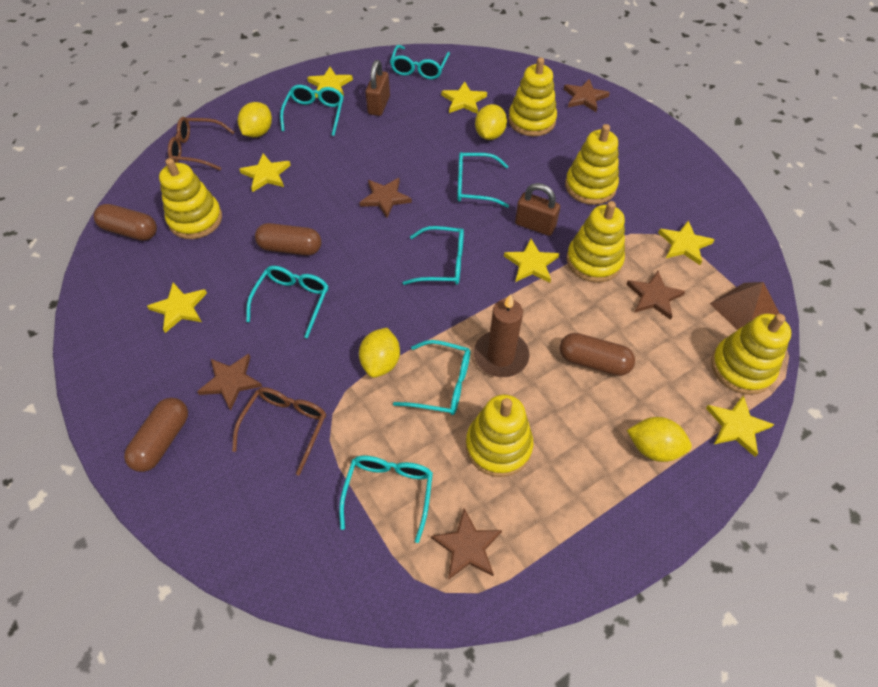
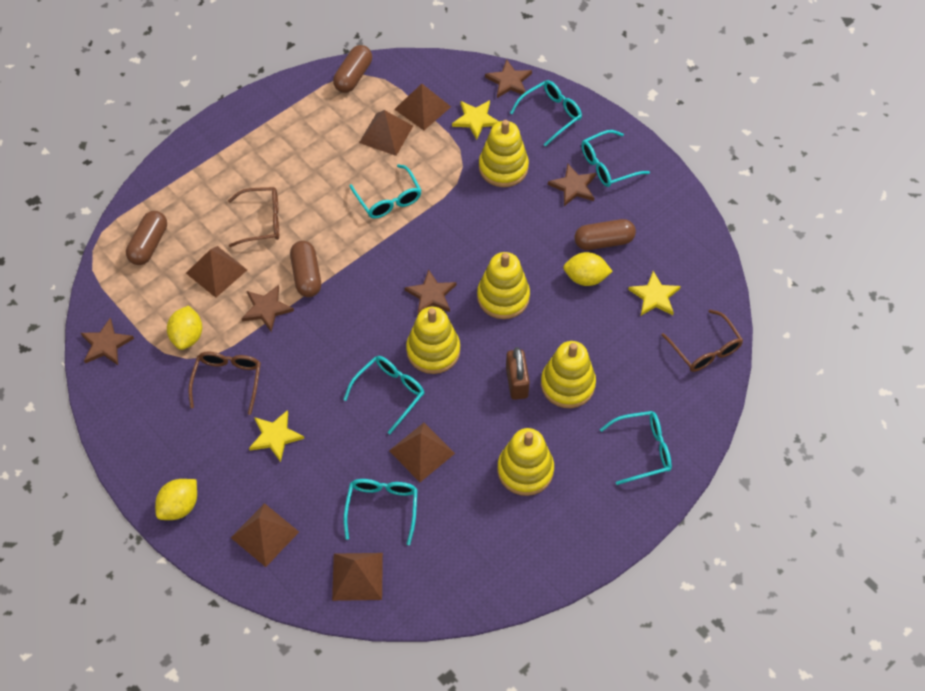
brown candle: [474,294,529,377] = 1 -> none = 0
brown glasses: [168,117,235,170] [232,387,326,476] = 2 -> [188,352,261,415] [228,187,279,247] [661,310,743,372] = 3
brown padlock: [365,60,390,116] [515,183,560,236] = 2 -> [506,347,530,400] = 1
brown pyramid: [710,282,780,330] = 1 -> [186,246,247,298] [231,503,299,567] [332,553,383,601] [359,110,413,156] [389,423,455,482] [394,84,451,130] = 6
turquoise glasses: [246,266,328,338] [280,85,344,136] [339,456,433,543] [390,45,450,79] [393,340,470,415] [403,226,464,285] [457,152,509,208] = 7 -> [343,356,424,434] [344,479,418,545] [349,164,422,219] [510,80,582,147] [581,130,650,187] [600,411,672,485] = 6
yellow lemon: [238,102,272,138] [359,328,400,378] [475,104,507,140] [627,417,692,462] = 4 -> [155,479,197,520] [167,305,202,350] [563,252,613,286] = 3
yellow stacking toy: [159,158,222,239] [466,394,533,477] [508,57,557,136] [565,124,619,205] [567,201,625,283] [711,314,791,395] = 6 -> [406,306,460,374] [477,252,530,319] [479,120,529,187] [497,428,554,496] [541,341,596,408] = 5
yellow star: [147,283,207,333] [239,153,291,192] [307,67,353,98] [441,82,487,114] [504,238,559,283] [658,220,714,265] [706,395,774,457] = 7 -> [249,410,304,462] [452,100,499,140] [628,271,681,315] = 3

